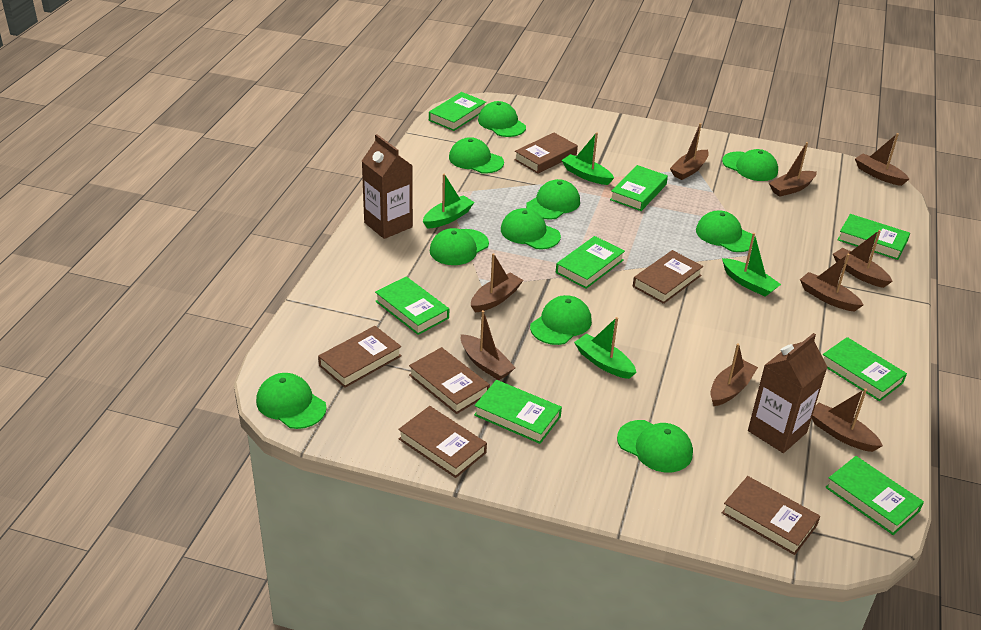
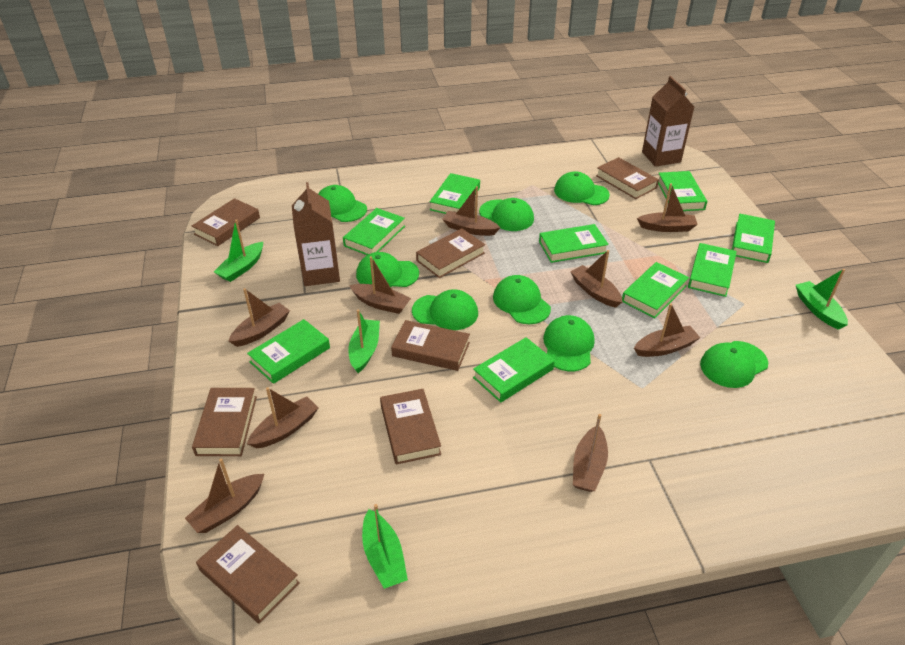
brown book: [318,326,402,388] [398,406,487,478] [409,347,490,414] [514,133,578,174] [633,250,703,304] [722,476,820,555] = 6 -> [192,198,260,246] [192,388,257,456] [196,525,300,624] [380,389,441,464] [391,320,470,371] [416,228,485,278] [596,157,659,199] = 7
green book: [375,276,449,335] [429,92,486,131] [474,380,562,444] [556,236,625,289] [610,165,668,211] [823,337,907,401] [825,456,924,535] [838,214,910,260] = 8 -> [247,319,330,384] [343,208,405,255] [430,173,480,214] [473,337,555,403] [539,224,609,263] [622,262,689,318] [658,171,707,211] [688,243,737,297] [732,214,775,263] = 9
green cap: [256,373,327,429] [430,228,489,265] [449,137,504,173] [478,101,526,137] [501,208,561,249] [526,179,580,220] [530,295,592,345] [617,420,693,472] [696,210,755,252] [722,149,778,181] = 10 -> [318,185,367,222] [356,252,419,287] [412,289,478,330] [479,198,534,231] [493,275,551,324] [543,315,595,371] [554,171,610,205] [700,341,768,388] = 8

